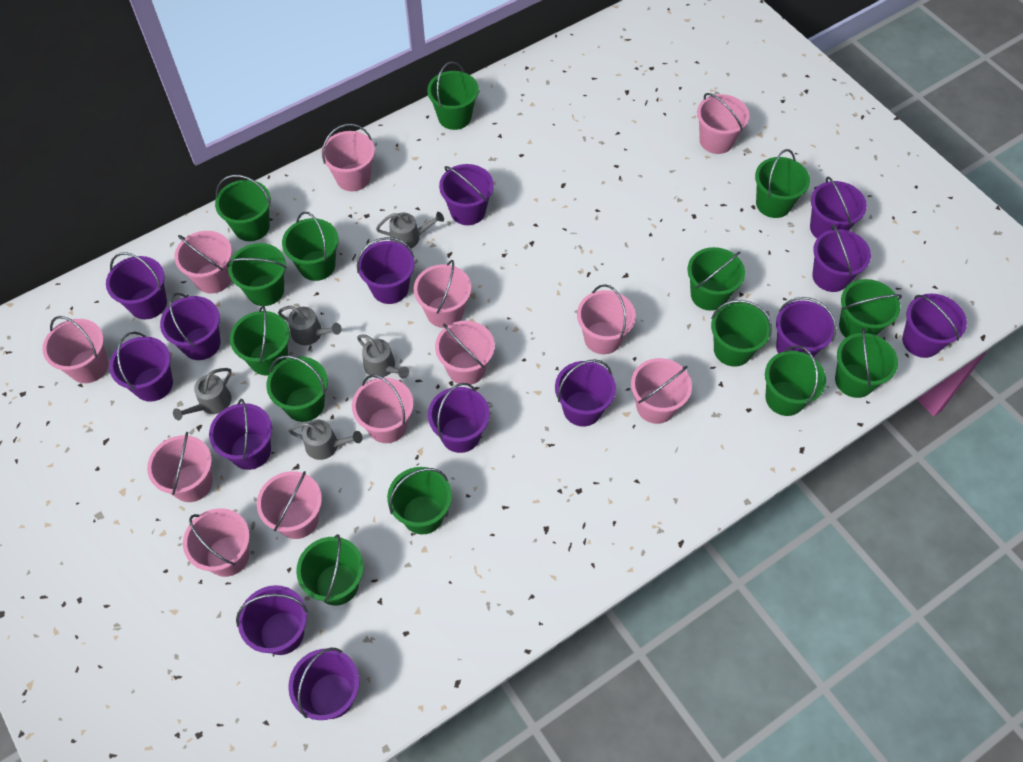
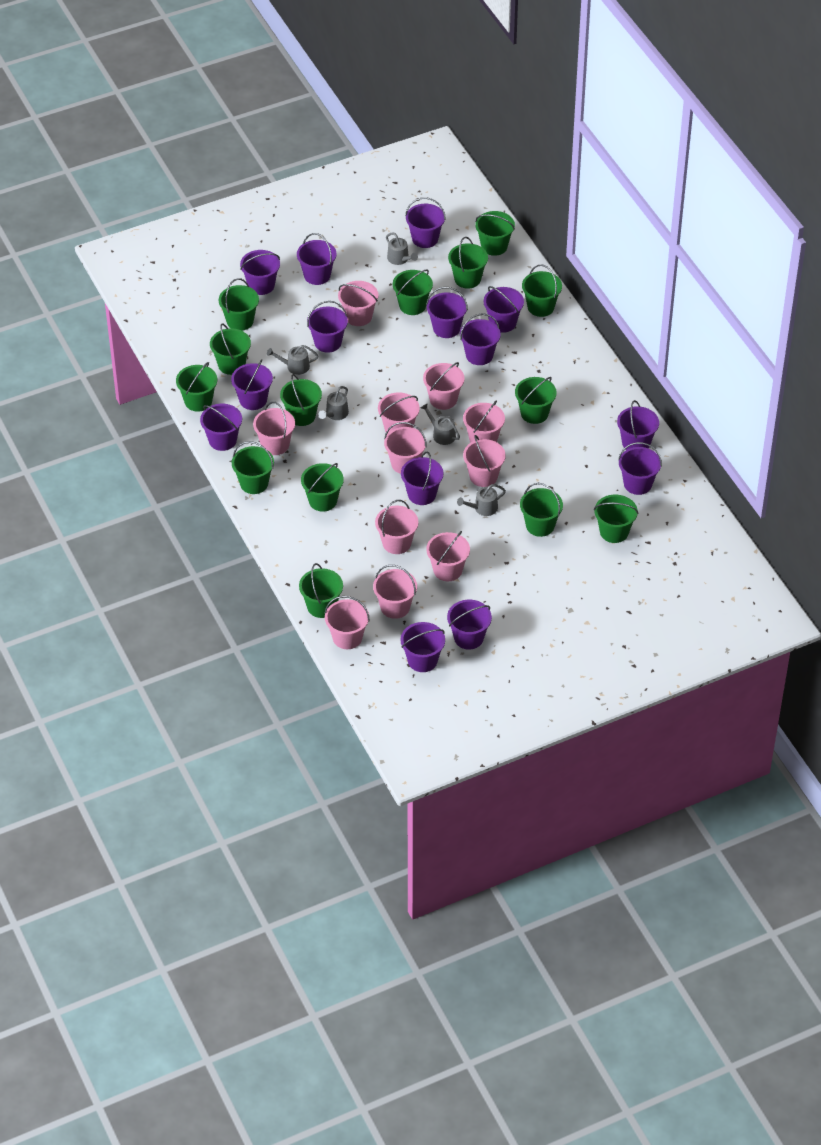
pink bucket: [43,316,108,383] [147,432,213,502] [174,231,232,294] [183,508,250,577] [257,471,322,539] [321,124,375,191] [352,375,414,443] [414,260,471,328] [435,321,495,385] [577,284,636,354] [631,358,692,424] [697,93,750,154] = 12 -> [253,402,295,455] [324,596,369,649] [338,281,378,326] [373,565,417,619] [375,500,418,554] [378,392,420,434] [384,422,427,474] [423,362,464,410] [426,531,470,581] [463,400,505,443] [463,435,506,487] = 11

